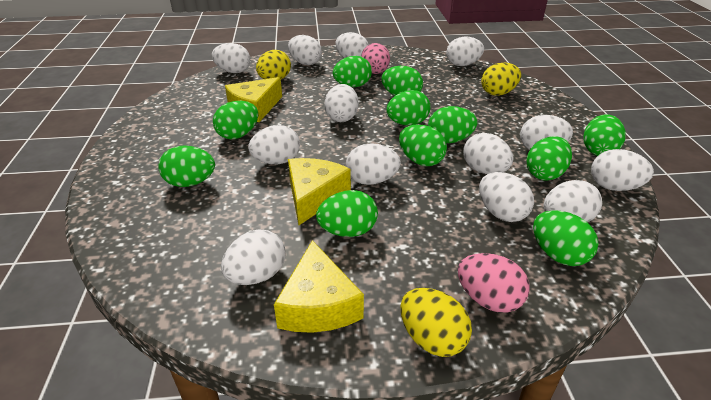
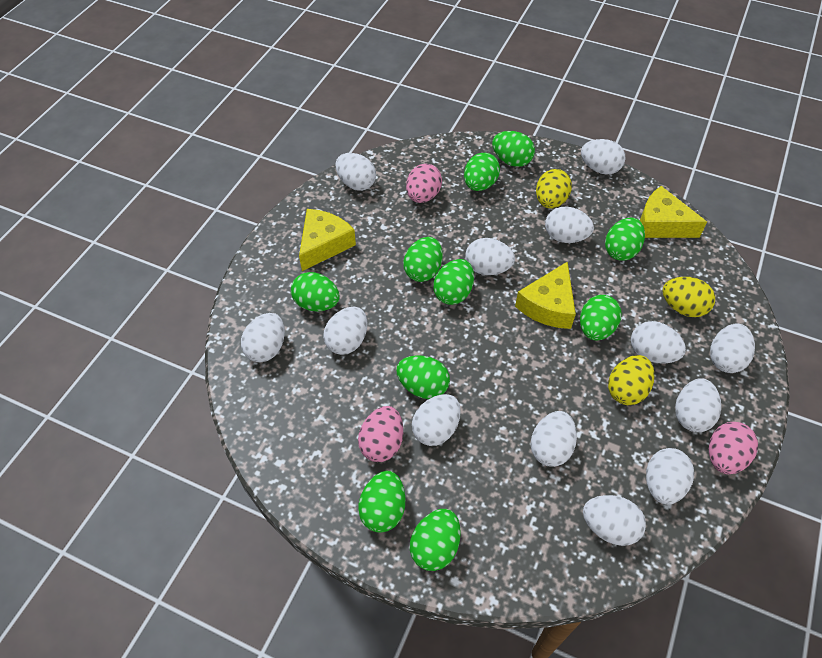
green egg: [158,145,215,187] [213,101,258,139] [316,190,378,237] [333,56,372,87] [381,66,423,96] [386,90,430,125] [399,124,447,166] [428,106,477,143] [526,136,572,180] [533,210,598,266] [583,114,626,156] = 11 -> [291,272,340,312] [358,471,405,533] [396,355,450,399] [403,237,443,282] [410,509,461,571] [433,259,474,305] [464,153,500,191] [492,131,535,167] [580,295,621,340] [605,218,645,261] = 10
pink egg: [361,43,390,74] [458,253,530,313] = 2 -> [358,406,403,462] [406,164,442,203] [709,422,758,474] = 3

